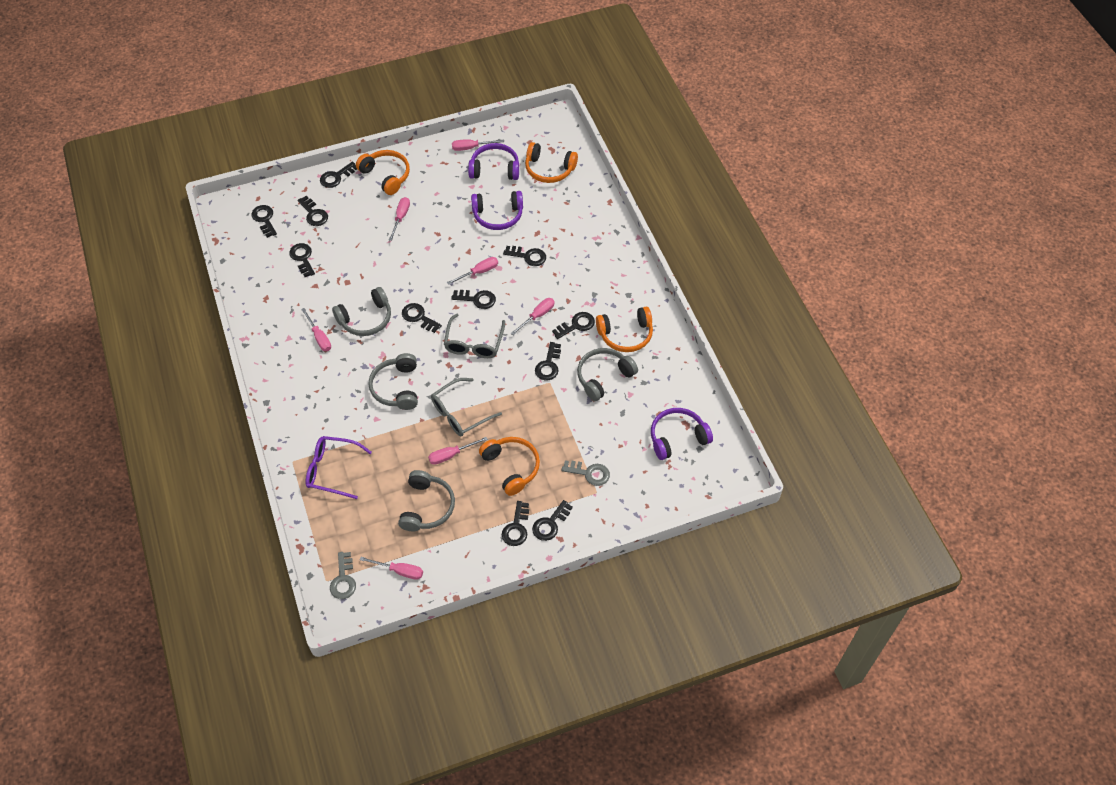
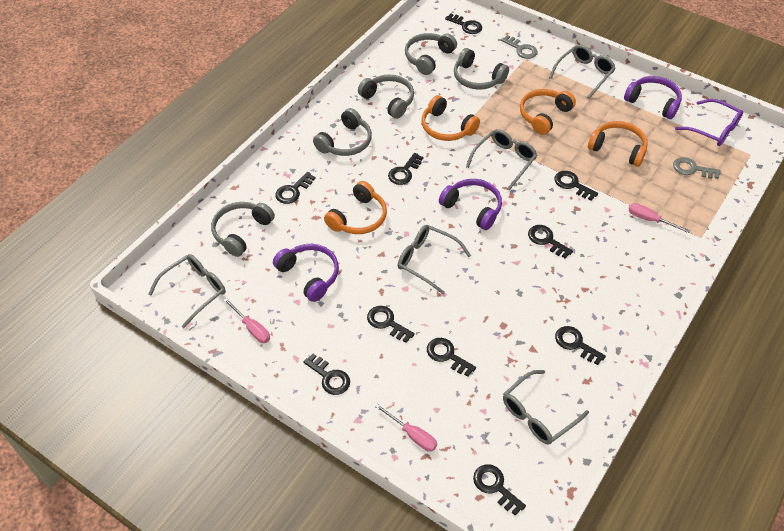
black key: [251,205,277,238] [289,243,315,277] [298,196,328,226] [320,162,357,188] [402,303,442,333] [451,290,496,309] [502,501,529,546] [503,246,546,266] [532,500,573,541] [535,342,561,380] [552,312,595,339] = 11 -> [275,172,315,204] [303,354,350,395] [367,306,415,343] [388,153,424,185] [427,338,476,377] [445,14,482,34] [473,464,526,516] [528,225,573,258] [554,171,598,201] [555,326,606,365] = 10
grey glasses: [431,378,502,436] [444,313,505,358] = 2 -> [149,254,226,328] [398,225,471,294] [466,129,537,191] [503,370,589,444] [549,45,616,99] = 5
grey headphones: [332,287,391,336] [368,353,418,410] [398,470,455,531] [577,348,638,401] = 4 -> [211,202,275,257] [313,108,372,156] [358,74,414,119] [405,33,457,75] [454,48,509,90] = 5
pink screwdriver: [301,308,331,351] [360,557,423,580] [389,197,410,241] [428,437,488,465] [447,257,498,285] [452,139,504,151] [511,298,555,335] = 7 -> [223,298,270,343] [375,404,437,452] [629,203,690,233] = 3

